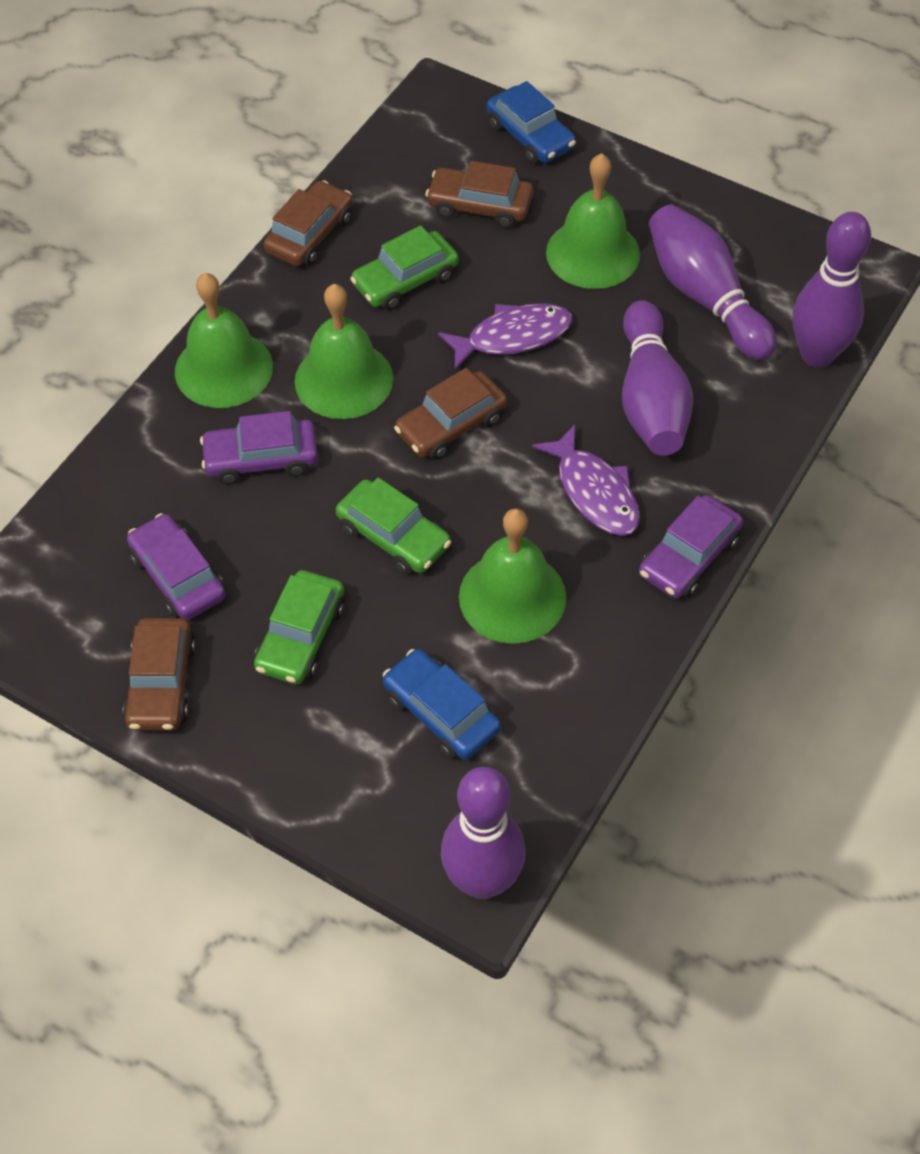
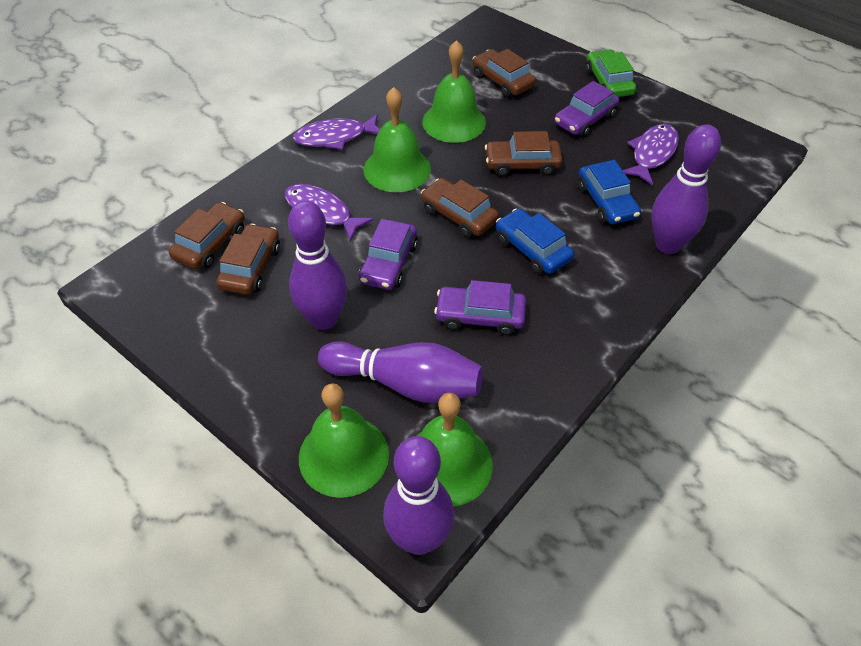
brown car: [123,618,196,731] [264,180,353,266] [394,368,507,460] [426,161,533,228] = 4 -> [169,202,245,269] [216,224,280,295] [421,178,499,238] [472,49,536,97] [485,131,563,176] = 5
green car: [254,570,345,684] [336,478,451,575] [350,225,459,310] = 3 -> [586,49,636,97] = 1
purple fish: [438,303,573,370] [532,425,640,536] = 2 -> [285,184,374,242] [293,114,380,150] [623,124,679,185] = 3

